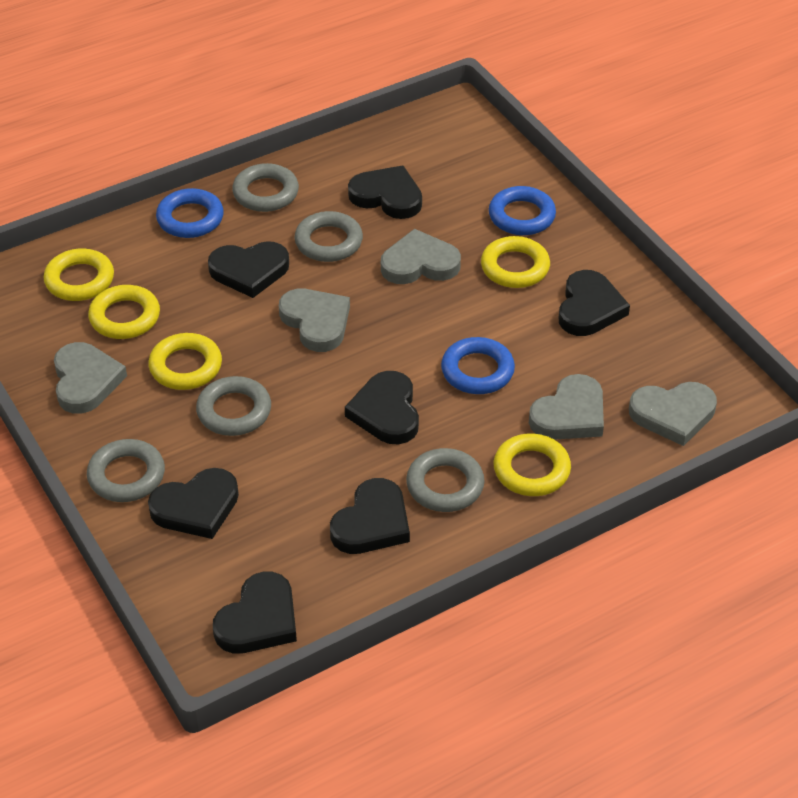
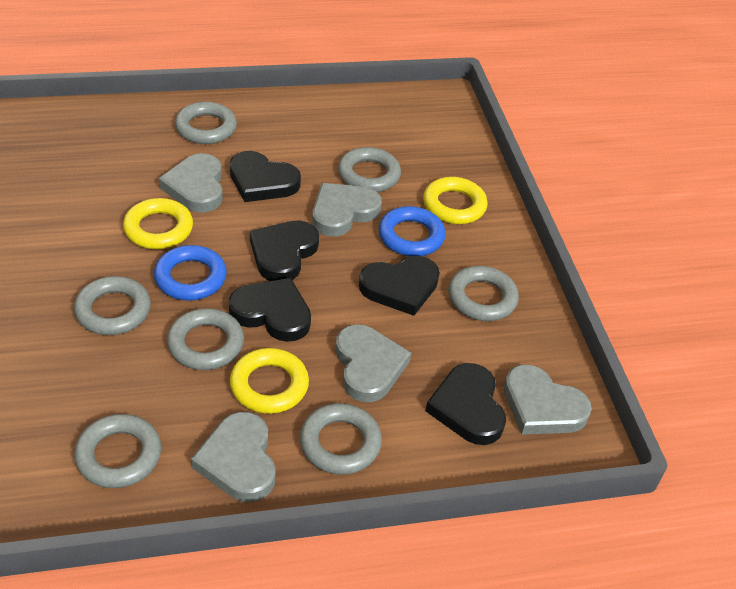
black heart: [148,468,239,539] [208,241,289,298] [213,571,297,654] [330,478,410,554] [345,371,419,444] [348,165,422,219] [559,270,630,336] = 7 -> [229,278,311,342] [230,151,301,202] [250,220,319,281] [359,256,440,316] [425,363,506,445] = 5
blue ring: [156,188,224,238] [441,337,515,394] [489,186,556,235] = 3 -> [154,245,227,301] [379,206,445,256] = 2
grey ring: [87,439,165,502] [196,376,271,436] [232,163,299,212] [294,211,363,262] [406,448,485,512] = 5 -> [74,276,151,335] [74,414,161,488] [167,308,244,370] [175,101,237,144] [300,403,382,475] [338,147,401,192] [448,266,519,321] = 7
yellow ring: [44,248,114,301] [88,285,160,339] [148,333,222,390] [481,236,550,288] [493,434,571,496] = 5 -> [123,198,193,249] [230,348,309,414] [423,177,488,224] = 3

